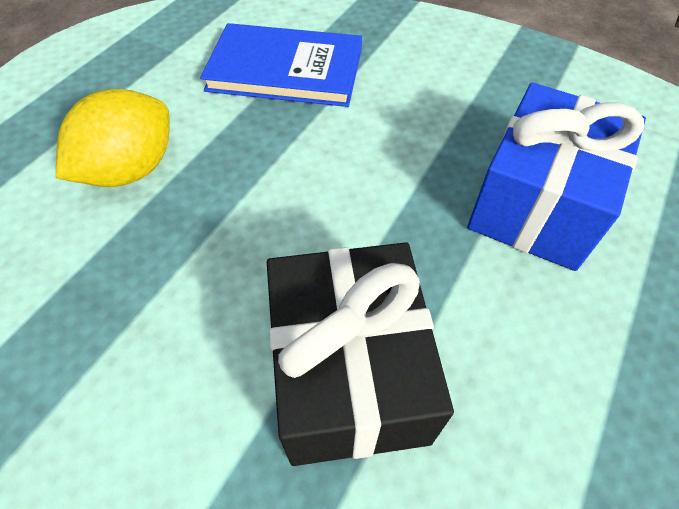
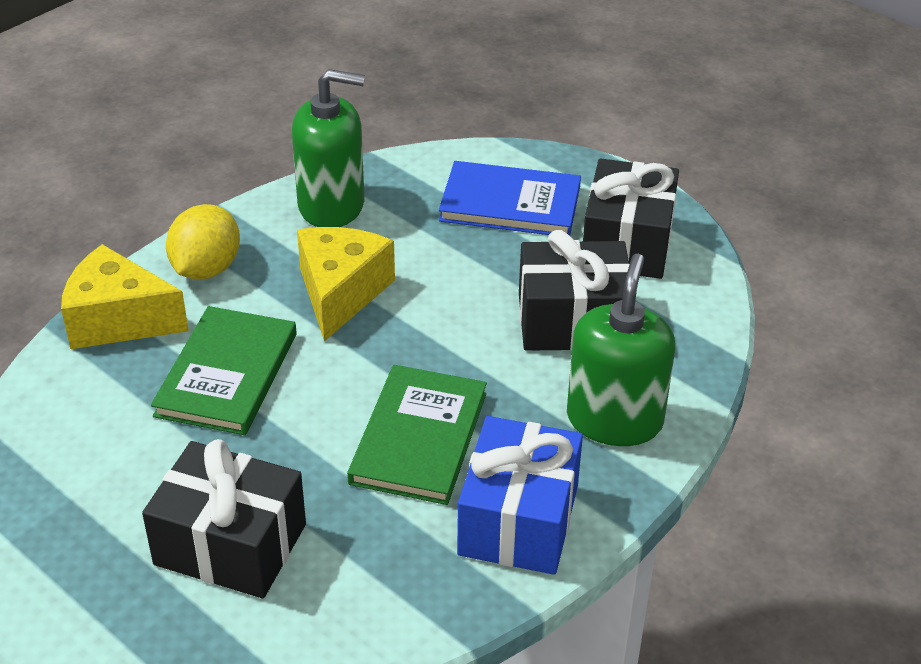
black gift: [267,242,454,466] = 1 -> [142,439,306,598] [519,230,630,351] [583,158,679,279] = 3
green book: none = 0 -> [151,306,297,435] [347,365,487,505] = 2
green soap dispenser: none = 0 -> [292,69,365,227] [567,254,675,446] = 2
yellow cheese: none = 0 -> [61,244,189,349] [297,227,395,341] = 2

